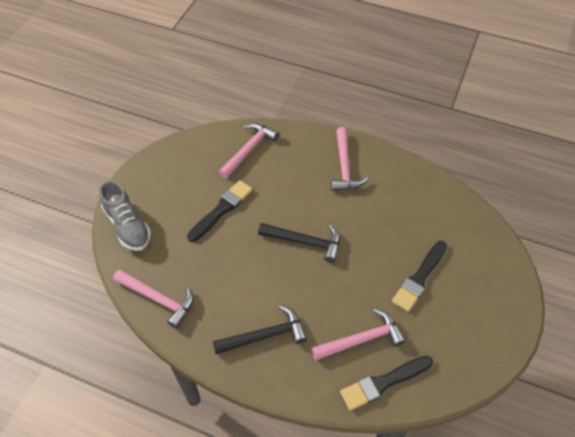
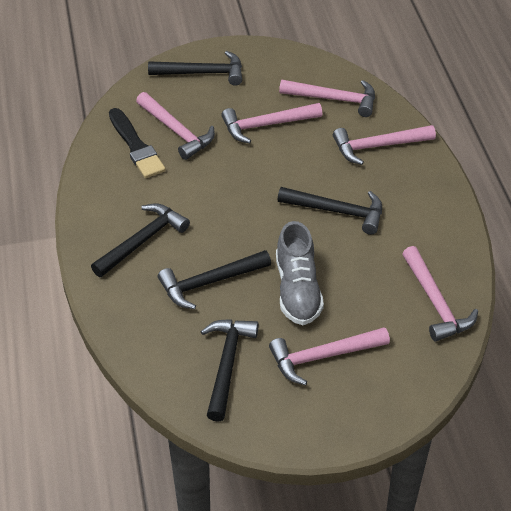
black brush: [187,180,253,242] [340,356,433,411] [392,241,447,312] = 3 -> [109,108,166,178] = 1
black hammer: [212,305,307,354] [258,223,340,263] = 2 -> [91,203,190,277] [148,51,242,86] [158,250,271,309] [200,319,259,422] [277,187,382,235] = 5
pink hammer: [113,269,194,329] [219,123,279,179] [311,308,406,360] [331,127,368,191] = 4 -> [136,92,215,160] [221,103,322,143] [269,327,390,385] [279,80,375,117] [333,125,436,165] [402,246,478,342] = 6

